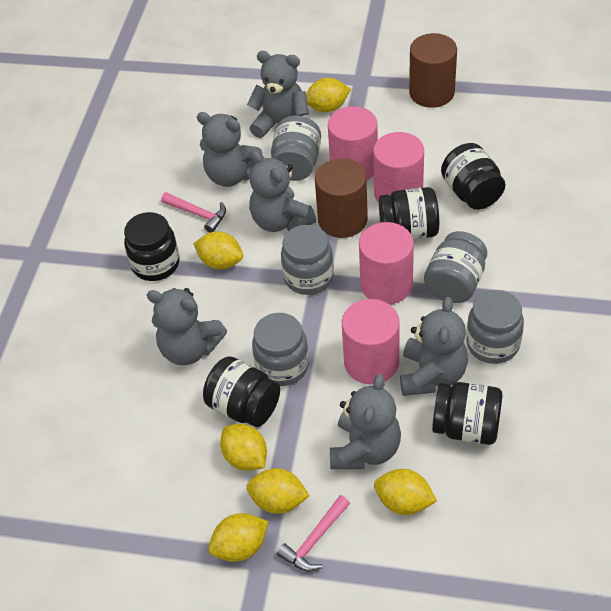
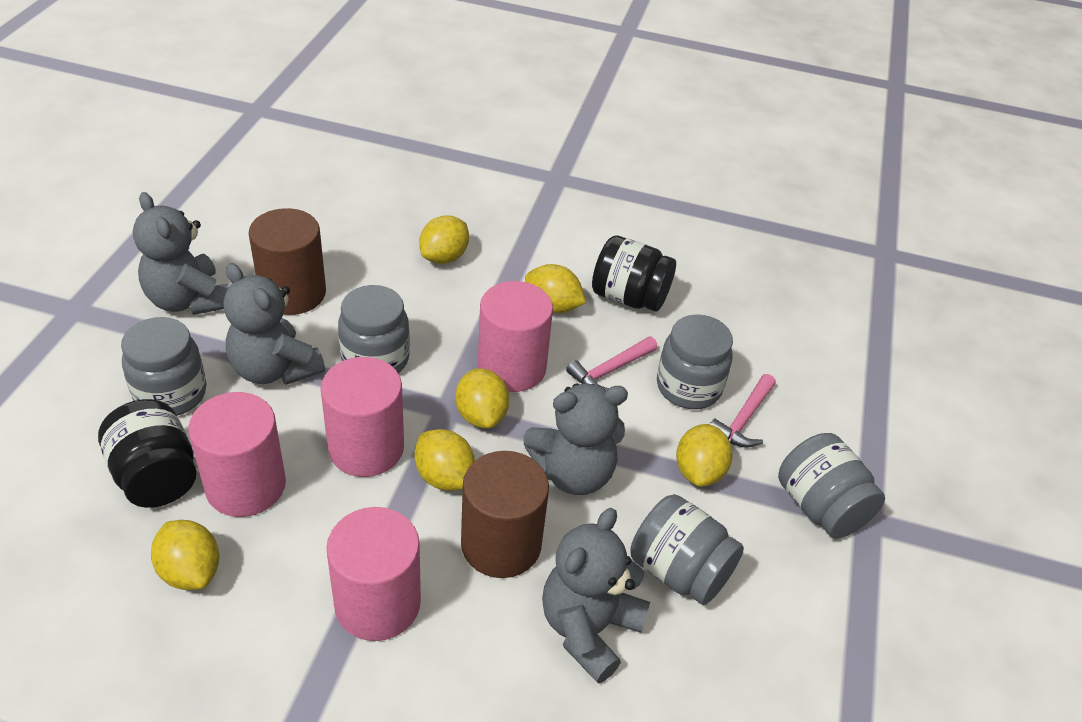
black jar: [124,212,180,281] [203,357,280,427] [379,187,439,239] [432,382,503,445] [441,143,505,210] = 5 -> [98,399,197,508] [592,235,676,312] = 2
grey teddy bear: [147,288,227,365] [197,112,265,187] [247,51,309,138] [249,150,316,232] [330,374,401,469] [400,297,468,396] = 6 -> [133,192,229,315] [224,263,325,385] [523,383,628,495] [542,508,650,684] = 4

